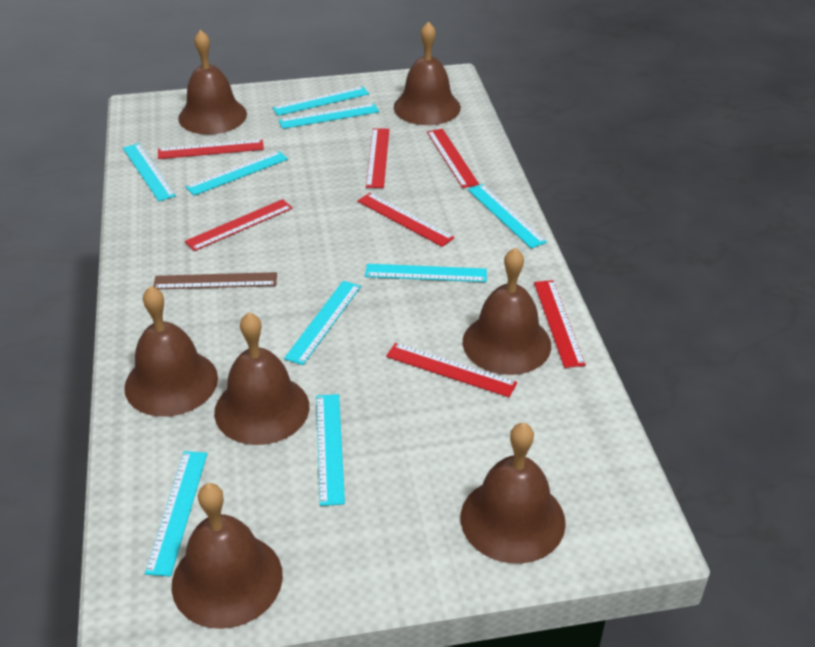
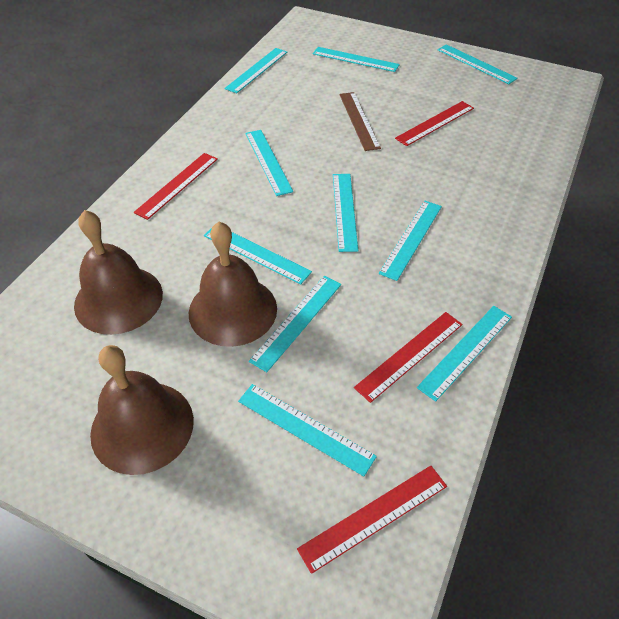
brown bell: [124,286,218,417] [172,483,283,629] [178,30,247,135] [214,312,309,445] [394,22,461,125] [461,422,566,564] [463,248,551,375] = 7 -> [74,210,163,335] [90,345,194,475] [189,222,277,347] = 3
red ruler: [158,140,264,159] [185,199,293,251] [357,193,455,247] [366,128,389,188] [386,343,517,397] [427,129,479,188] [534,280,586,368] = 7 -> [134,153,218,220] [297,466,447,574] [354,312,463,403] [395,101,474,146] = 4
turquoise ruler: [123,143,176,201] [145,451,207,576] [185,151,288,196] [272,86,369,116] [279,103,379,129] [284,281,361,365] [316,394,345,506] [365,264,487,282] [468,184,547,248] = 9 -> [204,228,312,285] [225,48,287,93] [238,384,377,476] [245,130,293,196] [249,276,341,372] [313,47,400,72] [333,174,358,252] [379,201,442,281] [417,306,512,402] [438,44,518,84] = 10

